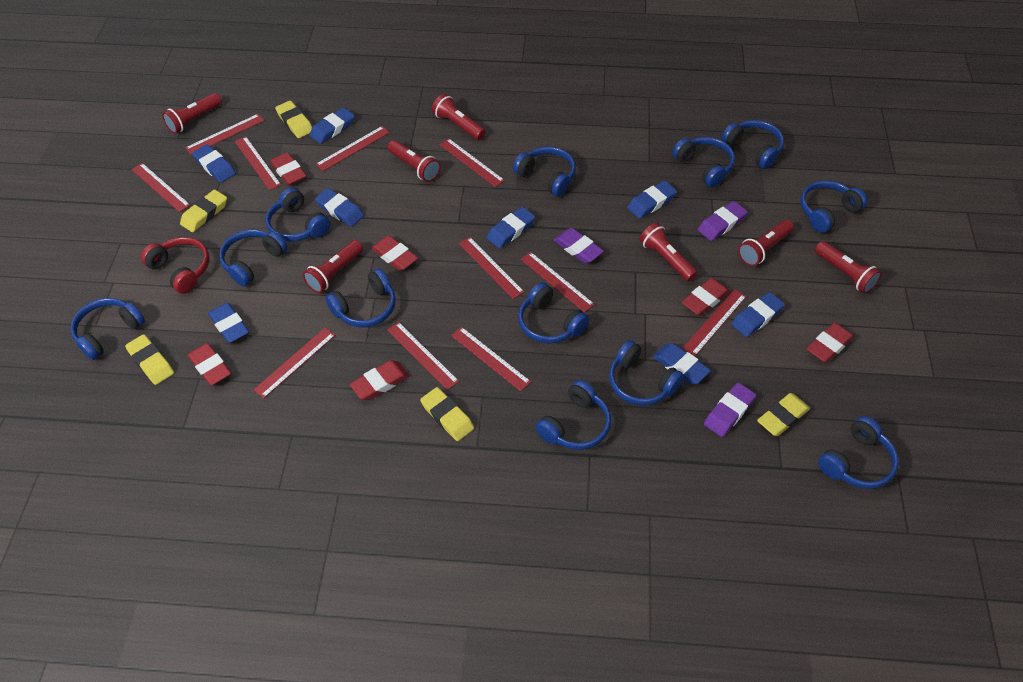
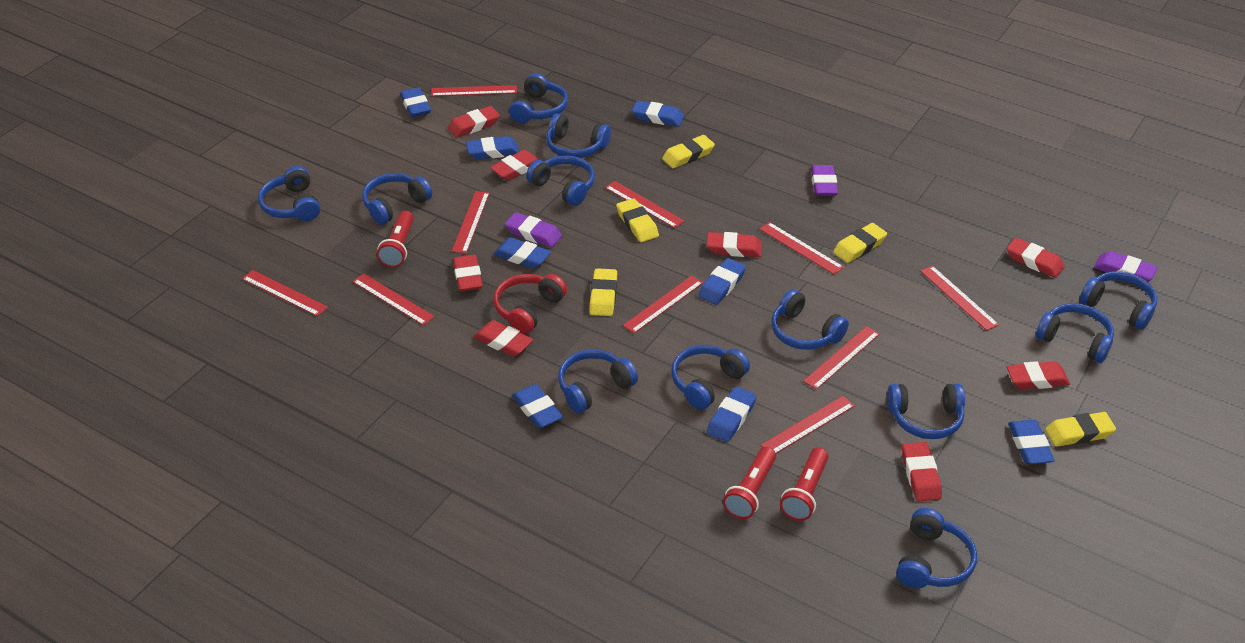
red eraser: [188,343,231,385] [270,152,307,185] [350,360,410,400] [371,235,418,271] [682,278,730,316] [807,322,854,363] = 6 -> [448,106,500,138] [453,255,483,291] [474,320,533,357] [490,150,539,181] [706,232,762,257] [902,442,942,501] [1006,361,1070,389] [1007,238,1065,278] = 8
red flashlight: [162,93,222,134] [303,240,363,293] [388,140,441,182] [432,94,486,140] [639,223,698,282] [738,220,794,266] [815,241,882,294] = 7 -> [377,210,414,267] [723,447,776,519] [780,447,829,521] = 3
red ruler: [131,163,190,212] [185,114,264,155] [234,136,281,190] [253,328,336,398] [316,126,390,171] [387,322,459,390] [439,138,505,187] [451,327,531,391] [459,237,524,299] [520,252,595,312] [682,289,747,356] = 11 -> [242,270,328,316] [353,273,435,326] [431,85,517,96] [452,191,489,254] [605,181,684,228] [623,276,703,333] [760,222,844,275] [761,396,854,453] [803,326,880,390] [920,266,999,331] = 10

